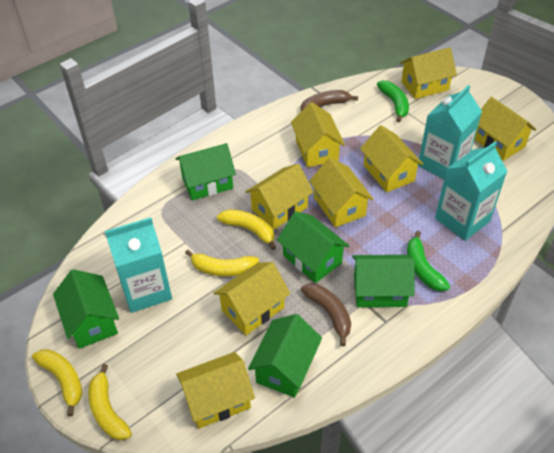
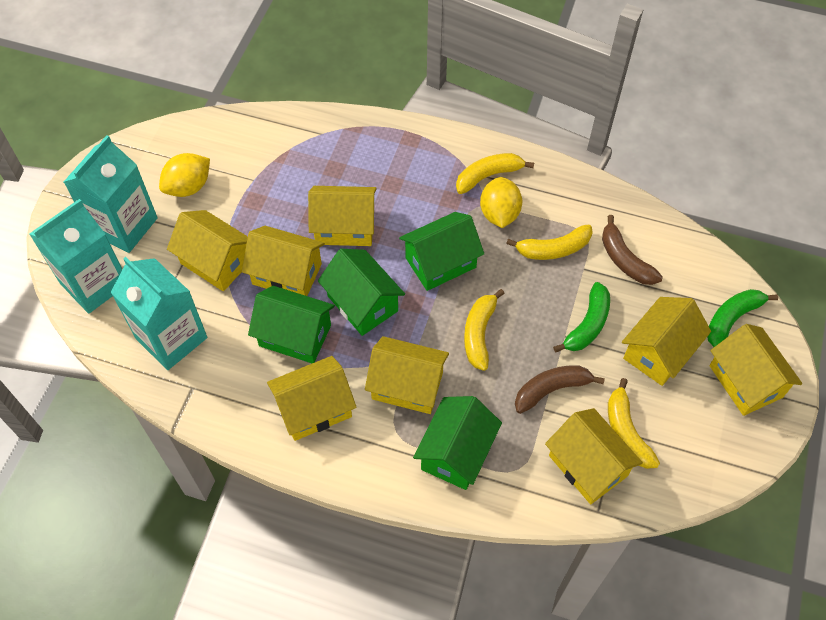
green house: [53,269,119,349] [176,143,236,200] [248,314,322,398] [277,211,349,283] [352,255,415,307] = 5 -> [248,286,335,363] [318,249,405,336] [399,212,484,291] [413,396,502,490] = 4
yellow lemon: none = 0 -> [159,153,210,197] [480,177,522,228] = 2

